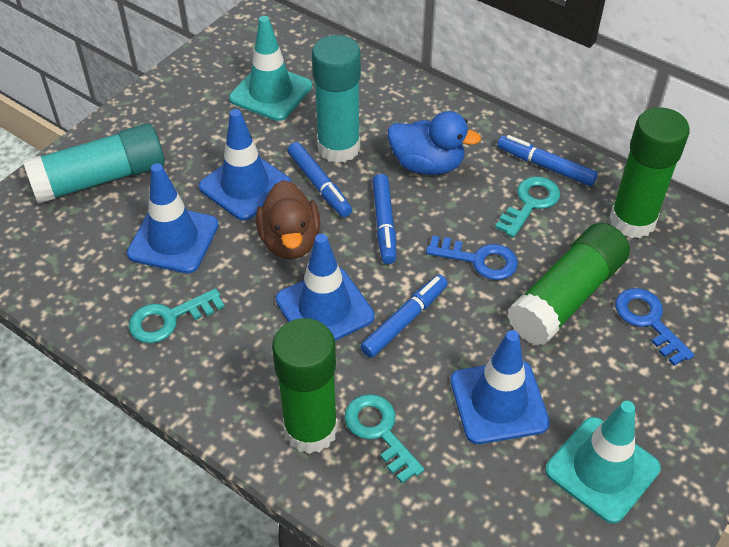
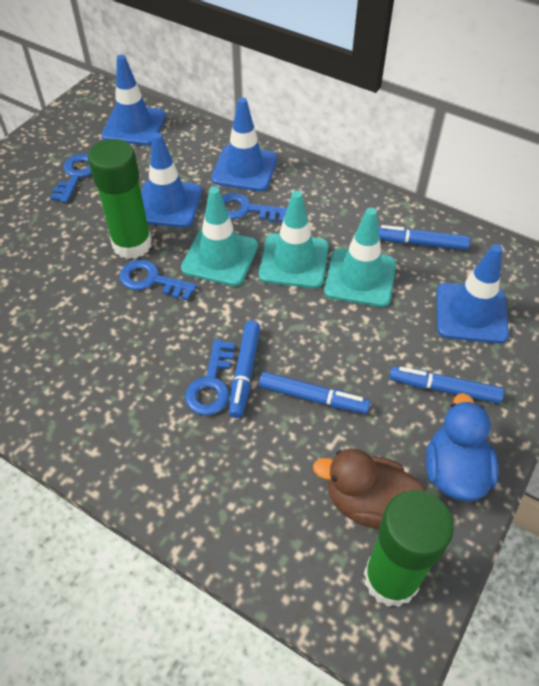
blue key: [426,236,518,280] [615,288,694,366] = 2 -> [50,154,92,203] [119,260,197,301] [185,339,235,415] [222,193,287,223] = 4
green glue stick: [272,318,338,454] [507,223,630,346] [610,107,690,238] = 3 -> [88,139,152,259] [364,490,454,607] = 2
turquoise glue stick: [23,124,164,204] [312,35,361,163] = 2 -> none = 0
turquoise key: [129,288,225,343] [345,394,424,483] [495,176,560,238] = 3 -> none = 0
turquoise traffic cone: [229,16,312,121] [545,401,661,524] = 2 -> [181,187,258,286] [259,191,329,288] [324,207,396,307] = 3

